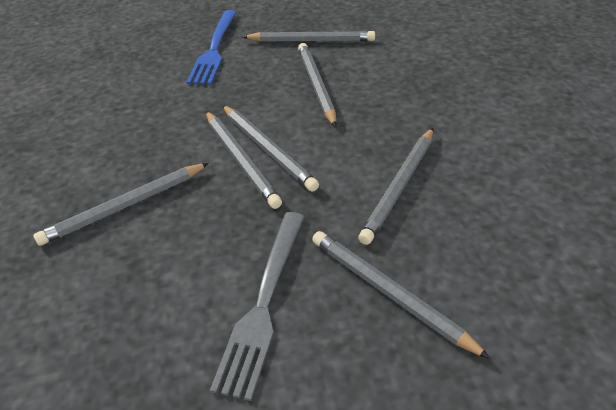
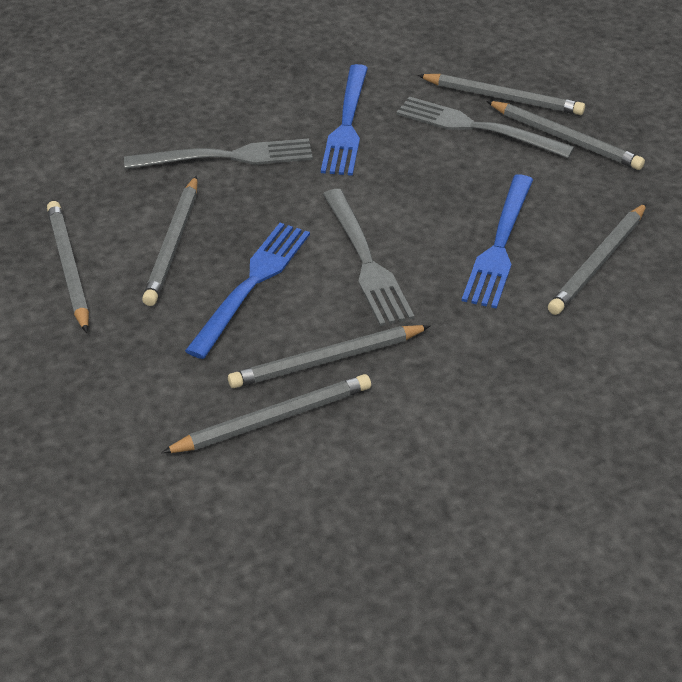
blue fork: [186,10,237,85] = 1 -> [185,223,310,359] [321,64,368,176] [462,175,533,309] = 3
grey fork: [210,212,305,401] = 1 -> [124,138,313,169] [323,189,415,326] [396,96,575,158] = 3

